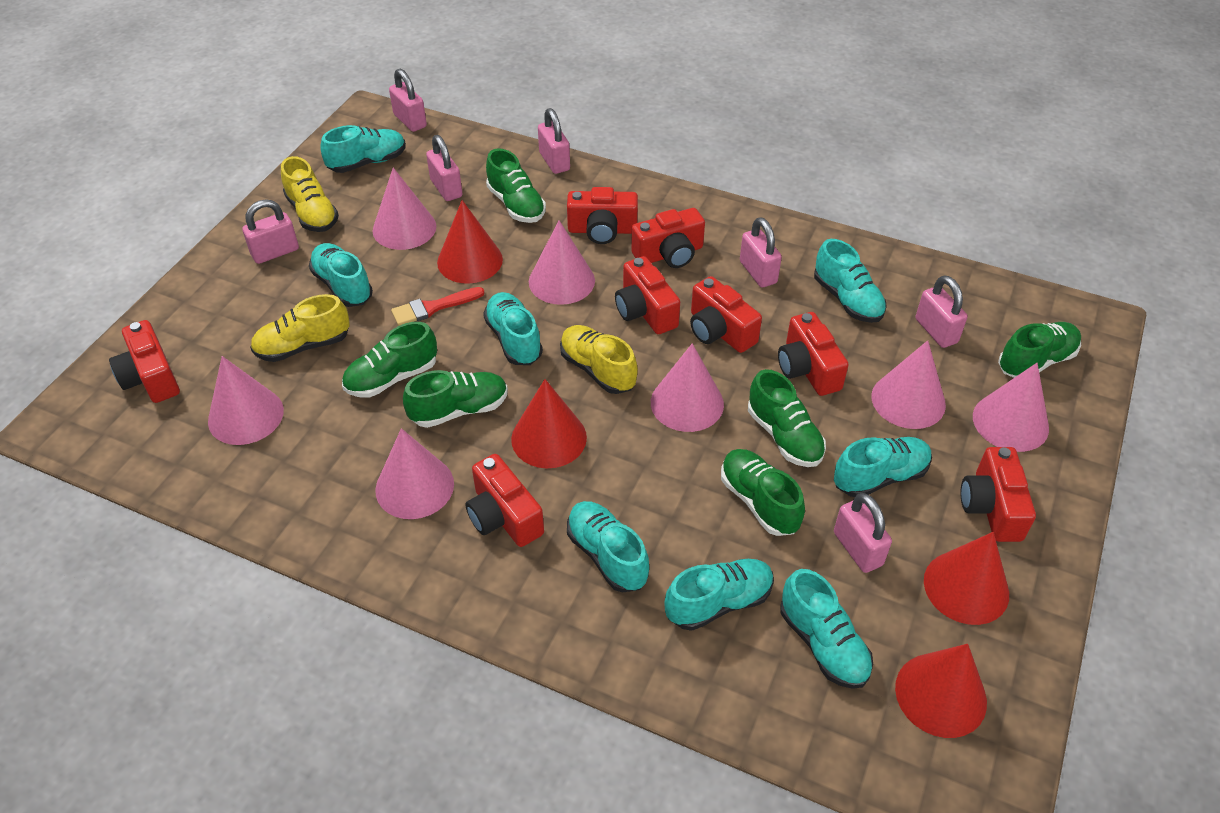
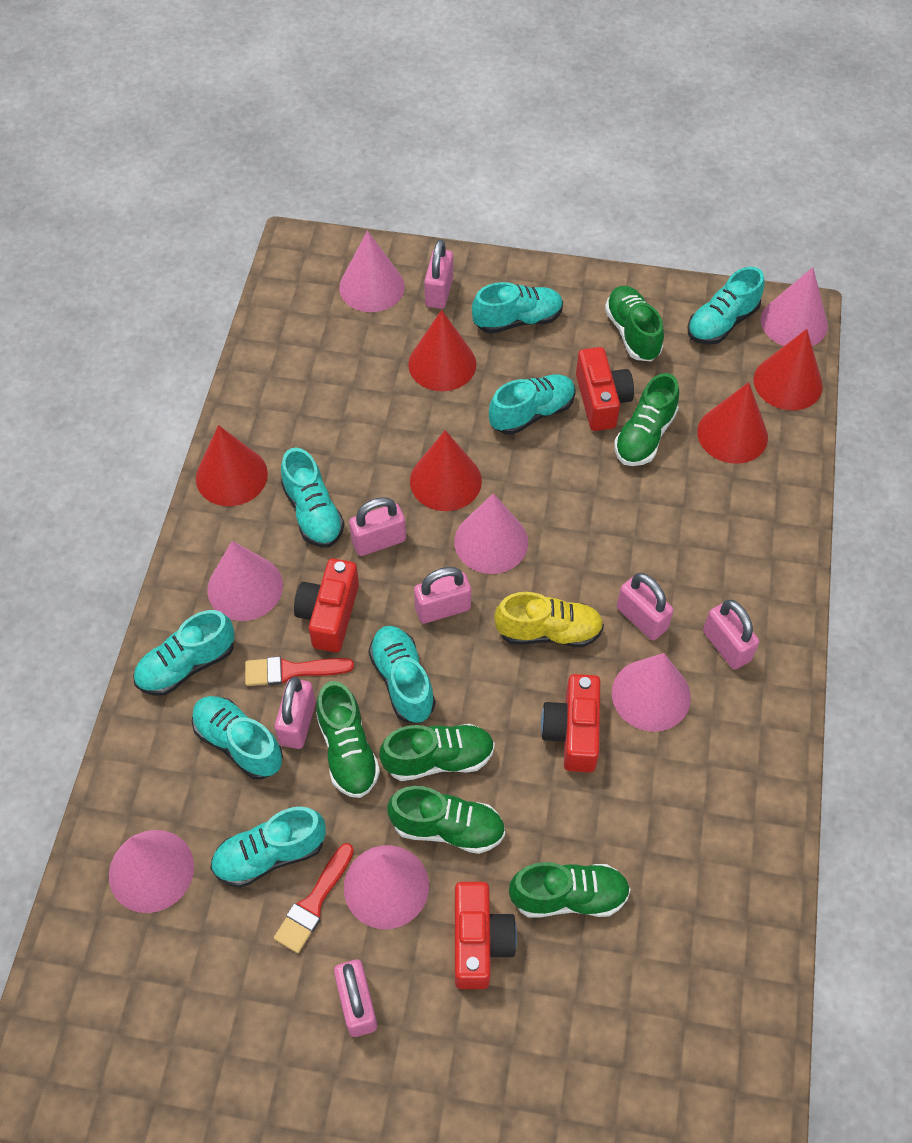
red brush: [391,287,484,326] = 1 -> [245,656,354,686] [274,843,354,953] = 2
red camera: [109,320,180,403] [465,454,544,547] [567,187,638,244] [615,256,680,334] [631,208,705,268] [690,276,762,353] [778,312,849,396] [961,447,1036,542] = 8 -> [294,558,359,652] [455,882,517,989] [541,674,600,772] [576,347,634,431] = 4
red cone: [437,200,503,284] [511,379,587,468] [895,644,987,738] [924,532,1009,625] = 4 -> [196,425,268,506] [408,310,476,391] [410,430,482,511] [697,382,768,464] [753,329,823,410] = 5
yellow shoe: [250,294,350,362] [281,156,339,232] [560,325,638,394] = 3 -> [494,592,604,647] = 1

